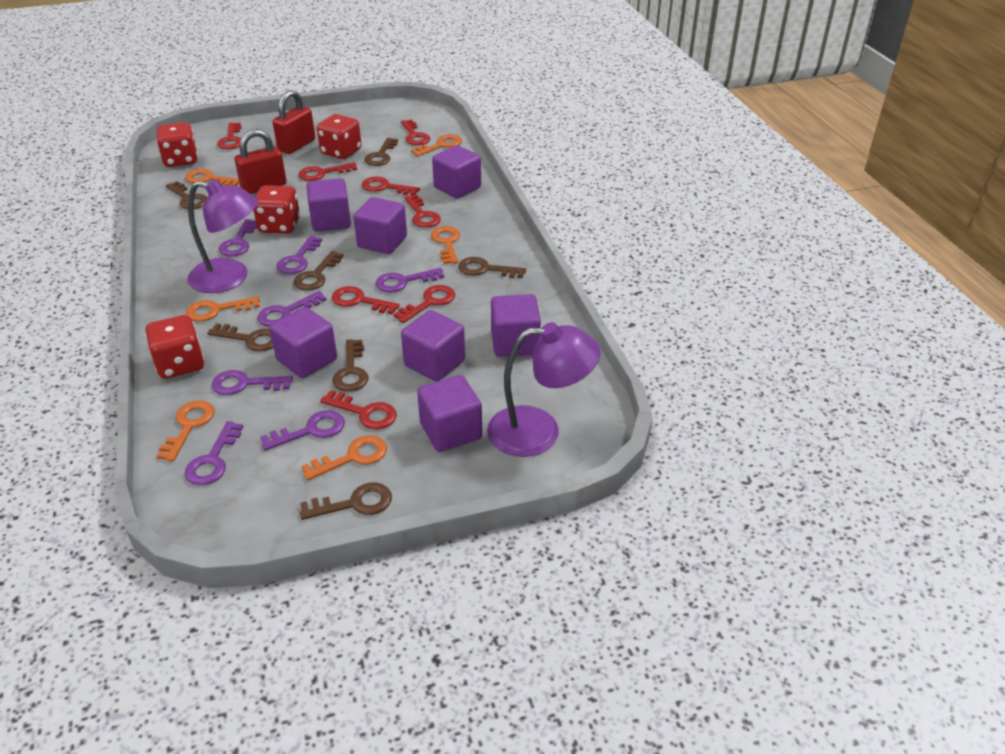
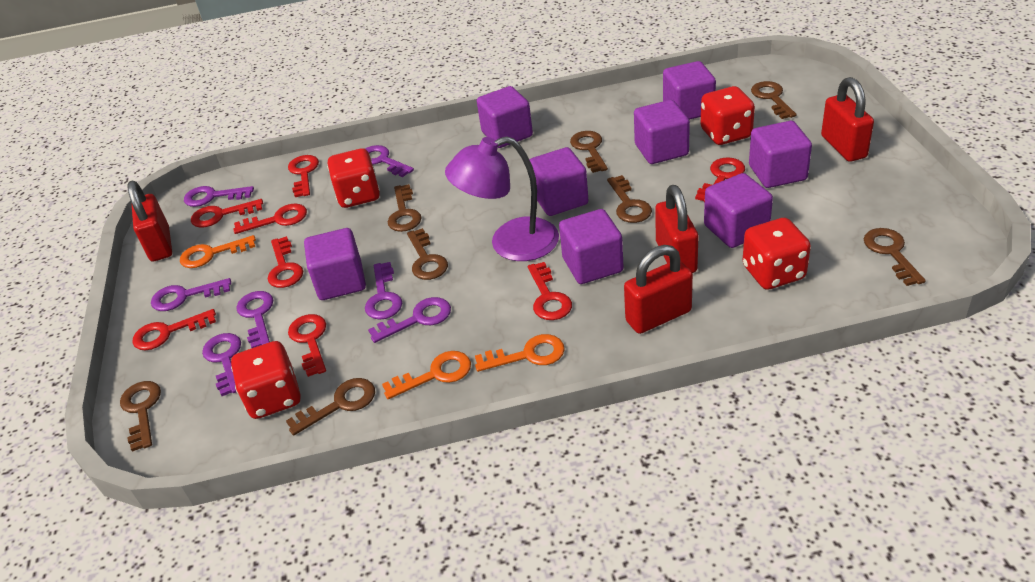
brown key: [166,181,207,209] [207,324,273,352] [294,251,344,291] [300,482,392,520] [333,339,369,392] [364,138,398,166] [458,257,526,278] = 7 -> [120,381,161,452] [286,378,375,436] [388,184,421,232] [407,228,448,280] [570,131,608,173] [607,175,652,223] [751,81,796,119] [864,228,926,286] = 8
orange key: [156,401,214,462] [185,169,240,186] [186,296,260,321] [302,435,387,480] [411,134,462,157] [431,226,460,264] = 6 -> [180,235,256,268] [382,351,471,399] [475,334,565,372] = 3
purple cube: [269,307,337,378] [307,178,351,232] [353,197,407,254] [401,310,465,382] [417,375,482,452] [432,145,481,199] [491,294,541,357] = 7 -> [304,228,366,300] [477,86,533,148] [530,147,588,216] [559,209,624,284] [634,100,690,164] [663,61,716,120] [704,173,773,248] [749,121,812,188] = 8
purple lamp: [187,179,259,293] [487,322,601,457] = 2 -> [445,136,559,261] = 1
red padlock: [234,129,287,194] [273,90,315,154] = 2 -> [127,181,172,262] [624,245,693,334] [655,185,698,273] [821,77,874,162] = 4

